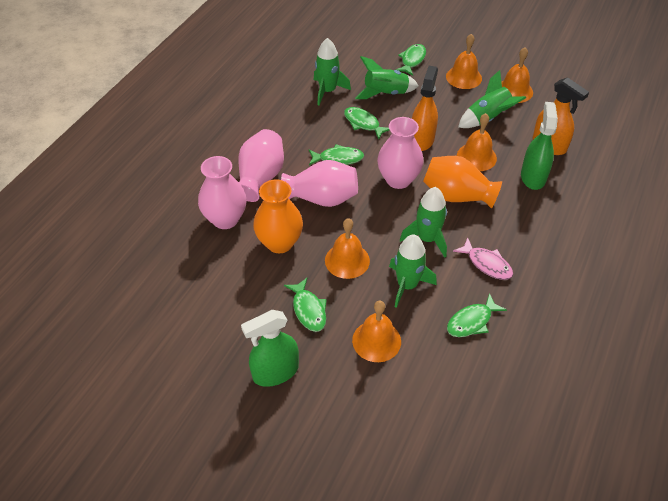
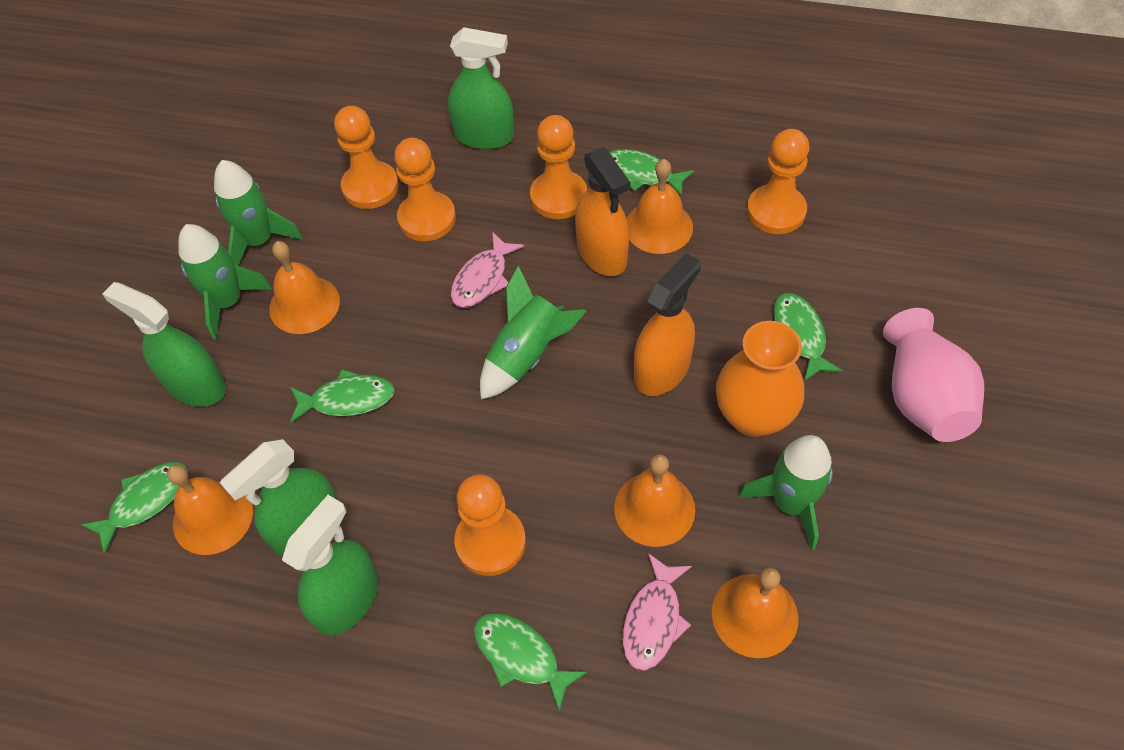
green rocket: [314,38,351,105] [355,56,418,99] [389,234,437,308] [400,187,447,257] [458,70,526,128] = 5 -> [178,224,272,339] [214,160,302,266] [480,266,586,400] [738,435,833,550] = 4
green spray bottle: [241,310,299,387] [521,102,558,190] = 2 -> [102,282,226,407] [220,439,338,556] [282,495,379,636] [448,27,514,149] = 4
orange pawn: none = 0 -> [334,106,399,209] [394,138,456,241] [454,474,526,576] [530,115,587,219] [747,129,809,234] = 5
orange vase: [253,179,303,253] [423,156,502,208] = 2 -> [716,321,804,437] = 1
pink fish: [453,238,513,280] = 1 -> [450,232,524,308] [622,553,692,671] = 2
pink vase: [198,156,247,229] [239,129,284,202] [281,160,358,207] [377,117,424,189] = 4 -> [883,308,984,442] = 1

